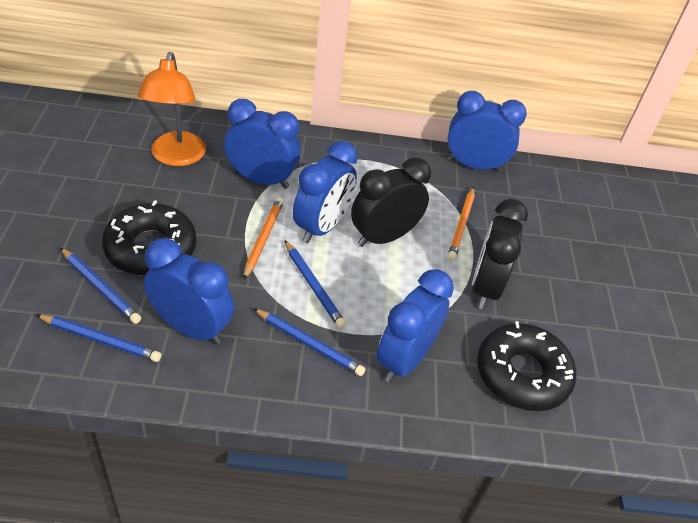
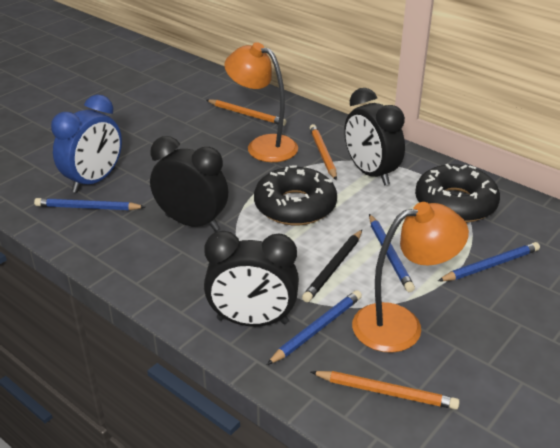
black clock: [351,157,431,247] [472,199,528,309] = 2 -> [150,136,228,231] [204,231,299,326] [344,88,405,185] = 3
black pencil: none = 0 -> [302,230,362,302] = 1
blue clock: [144,238,234,345] [224,99,300,189] [293,141,358,243] [376,269,454,383] [447,91,527,172] = 5 -> [51,95,122,193] = 1
orange lamp: [138,52,206,166] = 1 -> [224,42,298,162] [352,202,469,353] = 2
orange pencil: [243,197,284,280] [448,187,475,260] = 2 -> [206,99,286,126] [310,124,337,180] [311,371,460,410] = 3

